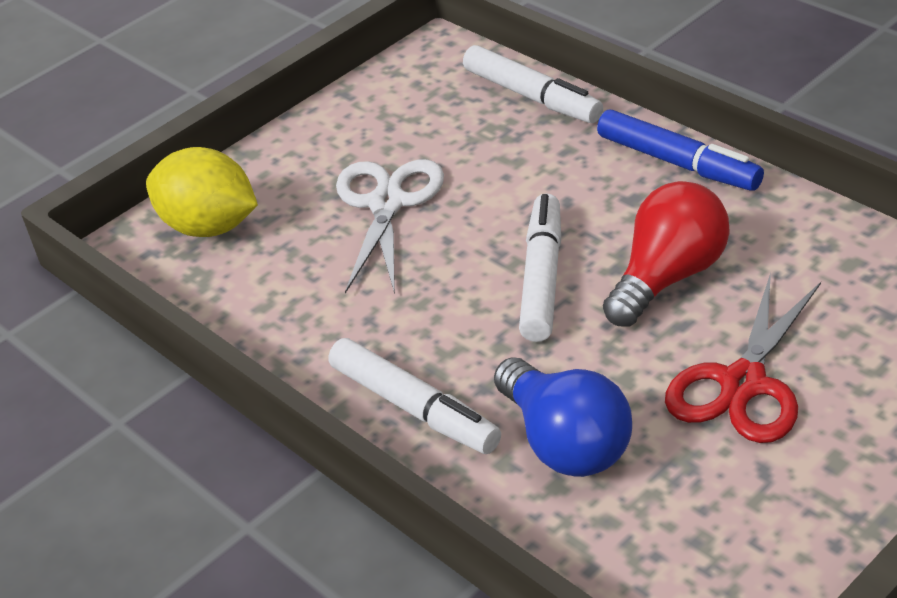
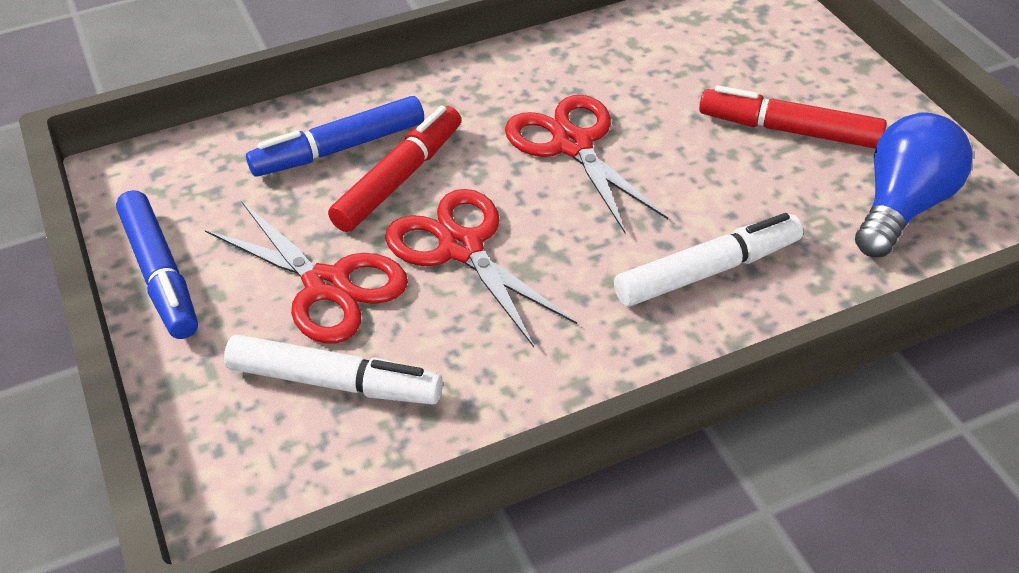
blue marker: [597,110,764,191] = 1 -> [116,190,198,339] [246,96,424,177] = 2
red light bulb: [603,181,730,327] = 1 -> none = 0
red marker: none = 0 -> [328,105,461,232] [699,85,887,149] = 2
red scissors: [665,273,821,443] = 1 -> [205,201,408,344] [385,189,577,347] [505,95,668,233] = 3
white marker: [328,338,501,454] [463,45,603,123] [519,194,561,342] = 3 -> [224,335,443,405] [614,213,803,307] = 2
white scissors: [336,159,444,294] = 1 -> none = 0
yellow lemon: [146,147,258,237] = 1 -> none = 0

